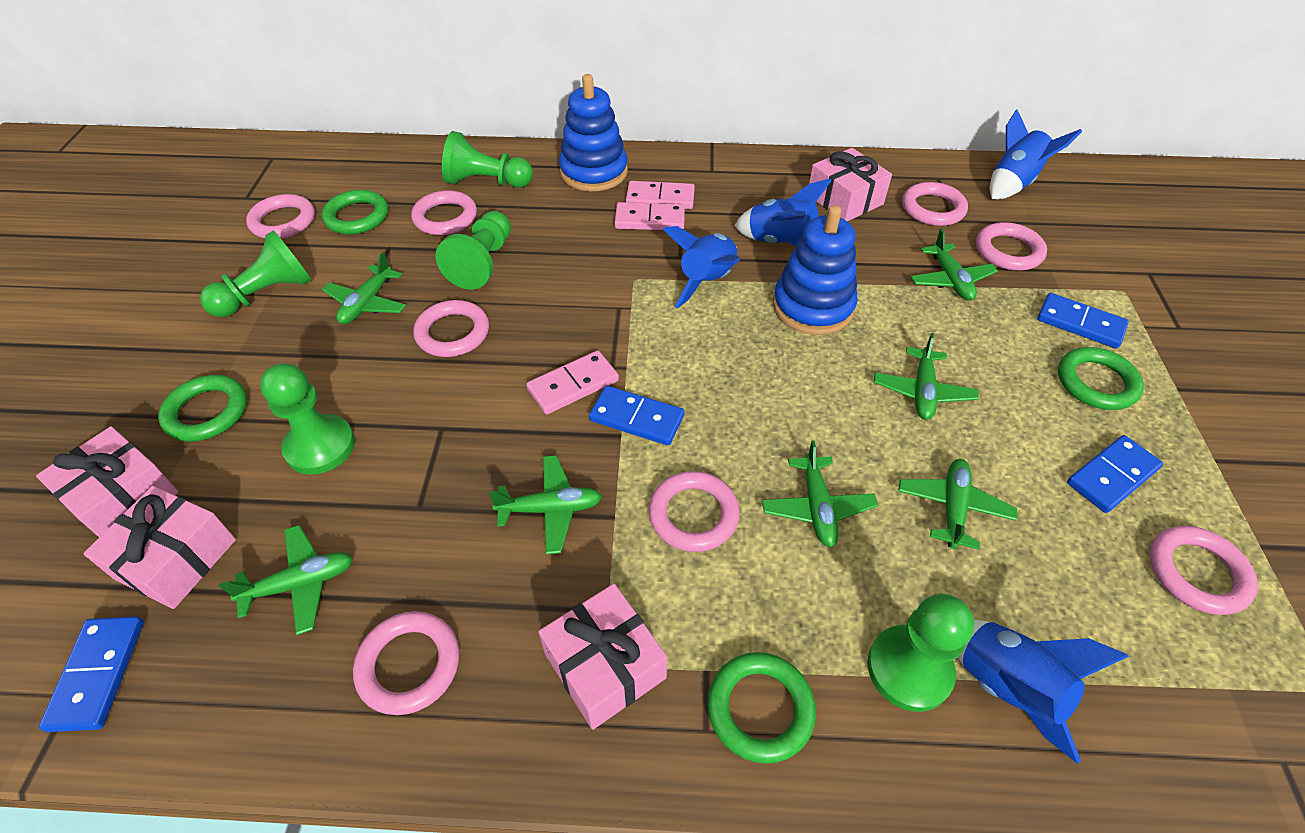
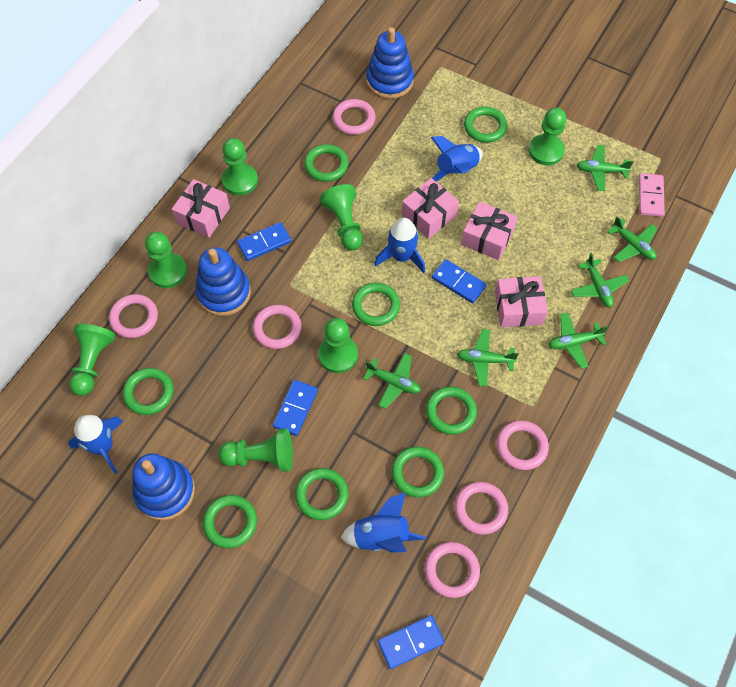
blue stacking toy: [559,74,628,191] [773,205,858,335] = 2 -> [132,453,195,521] [195,247,251,316] [366,27,414,99] = 3
green pawn: [200,230,311,317] [260,363,355,475] [436,211,511,290] [442,131,533,188] [867,594,974,712] = 5 -> [69,324,115,396] [145,232,187,288] [218,428,293,472] [222,138,258,196] [318,318,358,373] [320,184,363,250] [529,108,566,165] = 7
green plane: [219,525,353,635] [322,252,406,324] [489,455,602,555] [762,440,878,547] [874,333,979,420] [898,459,1017,550] [911,229,998,300] = 7 -> [363,353,421,409] [457,329,519,387] [548,312,608,369] [570,253,629,307] [577,145,634,191] [608,216,657,262] = 6
green ring: [158,375,247,442] [322,190,388,234] [707,652,816,764] [1058,347,1144,410] = 4 -> [123,368,173,415] [203,495,257,548] [295,468,348,520] [304,144,349,182] [352,283,400,326] [391,447,444,498] [426,386,477,435] [464,107,507,143] = 8
pink domino: [526,350,619,414] [615,202,685,230] [626,181,695,209] = 3 -> [639,173,665,217] = 1
pink ring: [246,194,315,239] [353,611,459,715] [411,190,477,235] [413,300,489,357] [649,471,740,552] [902,182,968,226] [976,222,1047,271] [1149,525,1258,615] = 8 -> [109,294,158,338] [253,305,301,349] [332,99,376,135] [425,542,480,598] [454,482,508,535] [497,420,549,470] = 6

